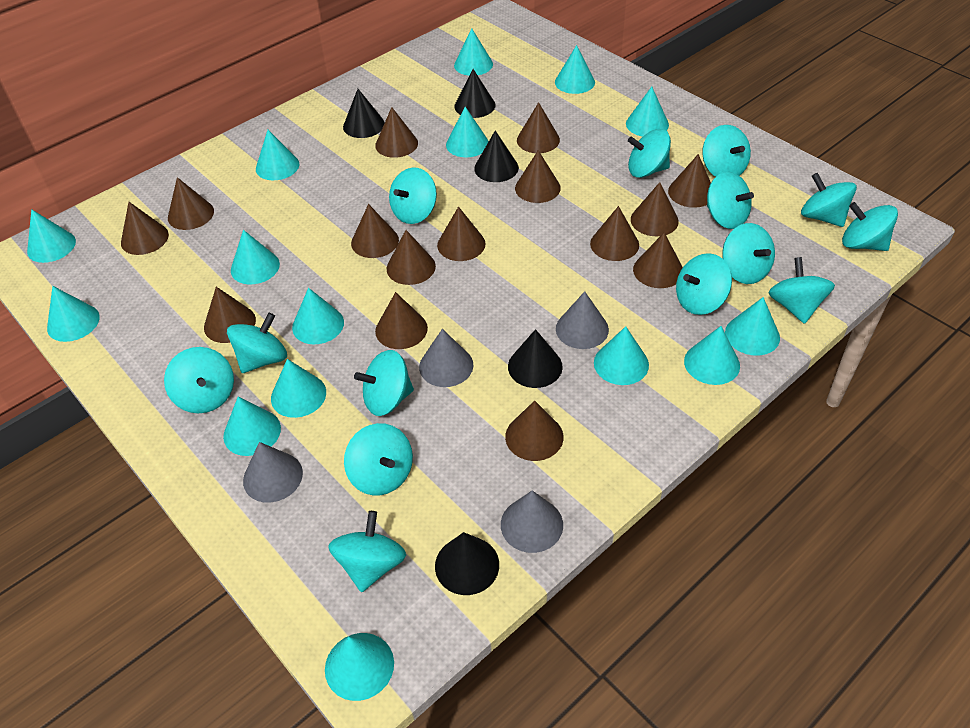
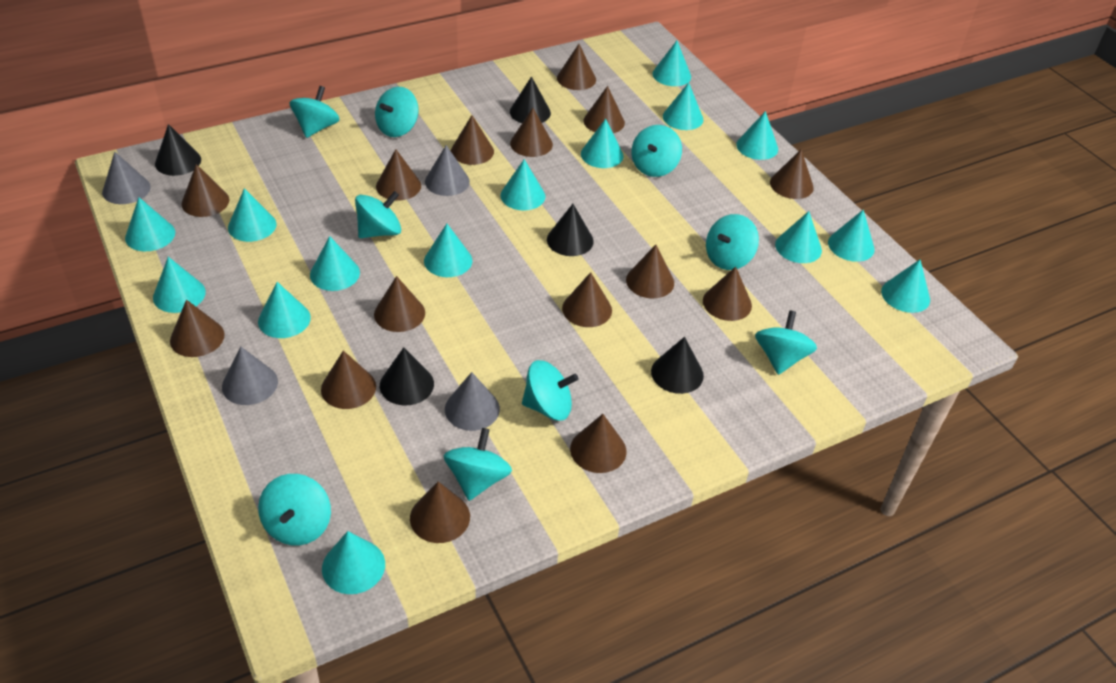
turquoise spinning top: [164,347,234,413] [227,313,287,373] [328,511,406,592] [344,423,413,495] [354,350,414,416] [389,168,437,224] [628,129,671,178] [676,253,732,315] [702,125,751,176] [707,172,754,229] [722,223,775,284] [768,257,835,324] [801,173,857,227] [842,202,898,251] = 14 -> [258,474,331,545] [289,86,340,138] [355,191,401,238] [375,87,419,137] [444,428,512,501] [522,360,578,421] [631,125,682,177] [706,214,759,270] [755,310,817,375] = 9

